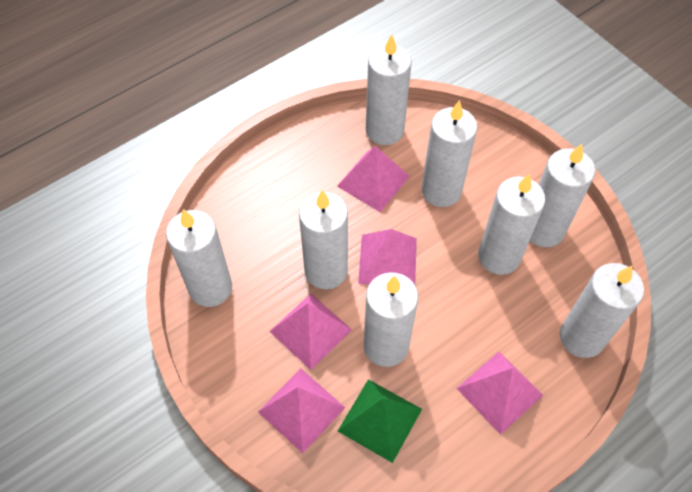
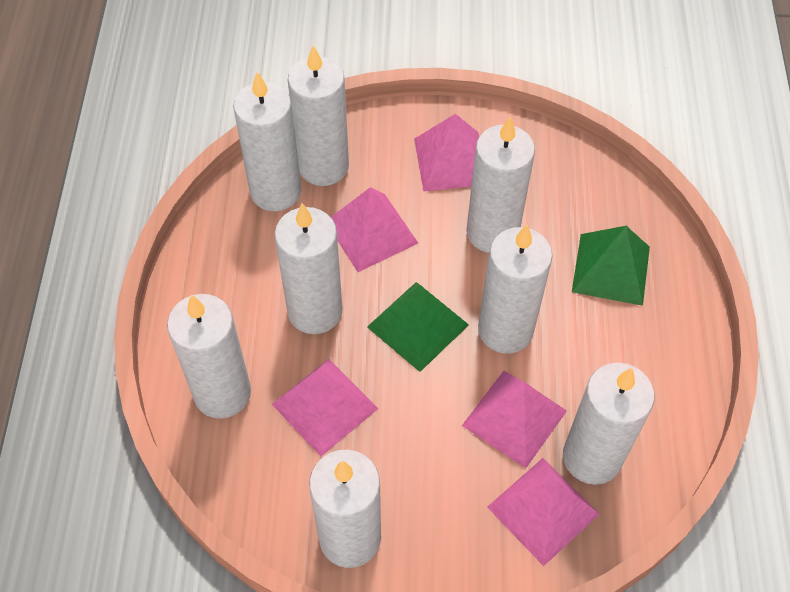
green pyramid: [338,379,422,463] = 1 -> [367,282,469,372] [572,226,650,306] = 2

